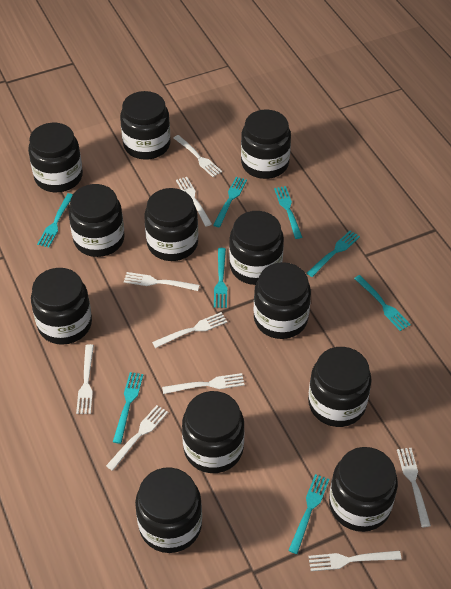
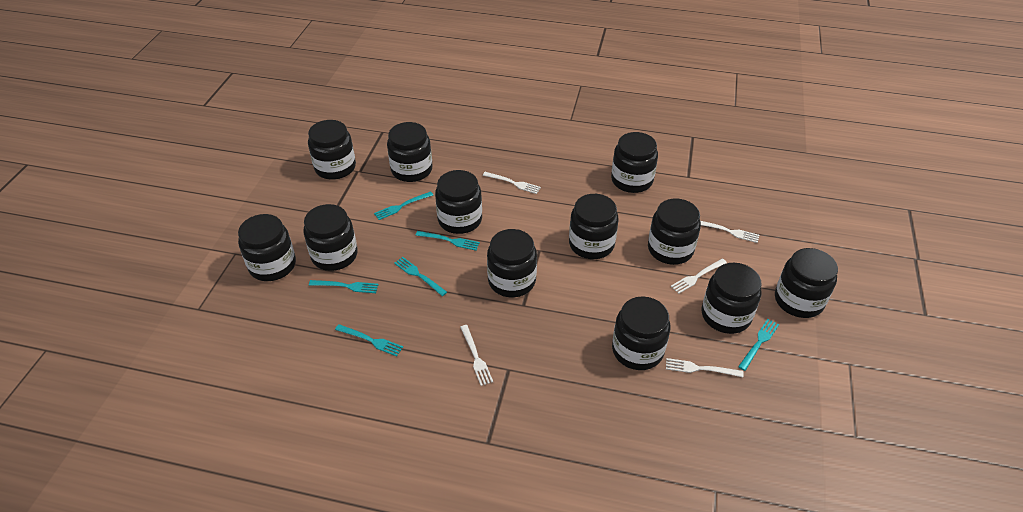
turquoise fork: [37,193,73,247] [113,372,143,444] [213,177,247,227] [214,248,227,308] [274,186,302,239] [288,474,329,554] [307,230,360,277] [354,275,411,331] = 8 -> [309,280,379,293] [335,324,403,356] [374,191,433,220] [394,257,447,296] [416,231,480,251] [738,319,779,371] = 6
white fork: [76,344,94,414] [106,405,168,471] [124,272,199,291] [152,312,228,348] [162,373,245,394] [174,135,222,177] [176,177,212,227] [308,551,402,571] [397,448,431,527] = 9 -> [460,325,493,386] [483,172,541,194] [666,358,744,377] [671,259,727,294] [701,221,759,243] = 5

